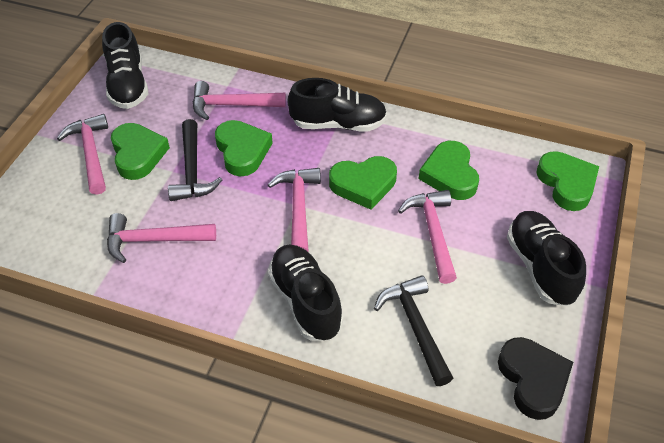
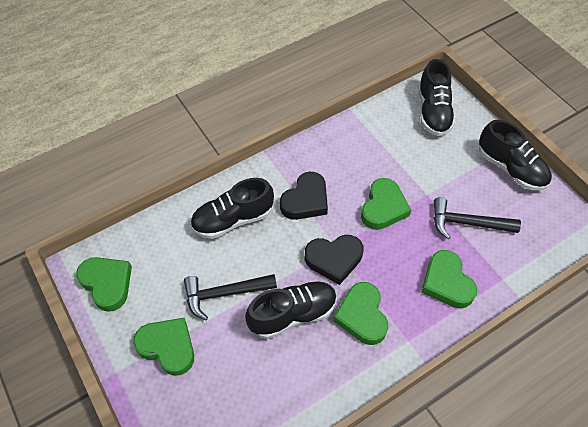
black heart: [498,337,573,420] = 1 -> [280,172,328,220] [305,235,363,285] = 2
pink hammer: [57,114,108,195] [107,213,216,263] [193,81,286,120] [268,168,321,252] [398,190,457,284] = 5 -> none = 0

